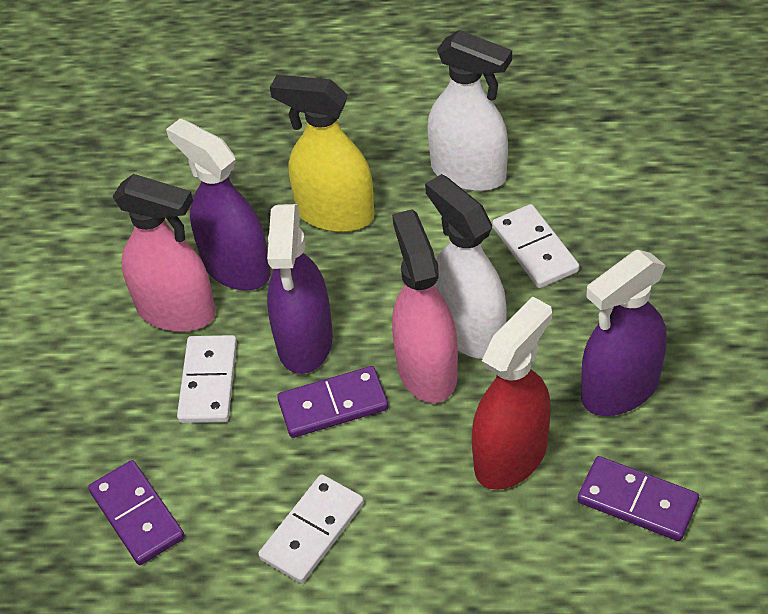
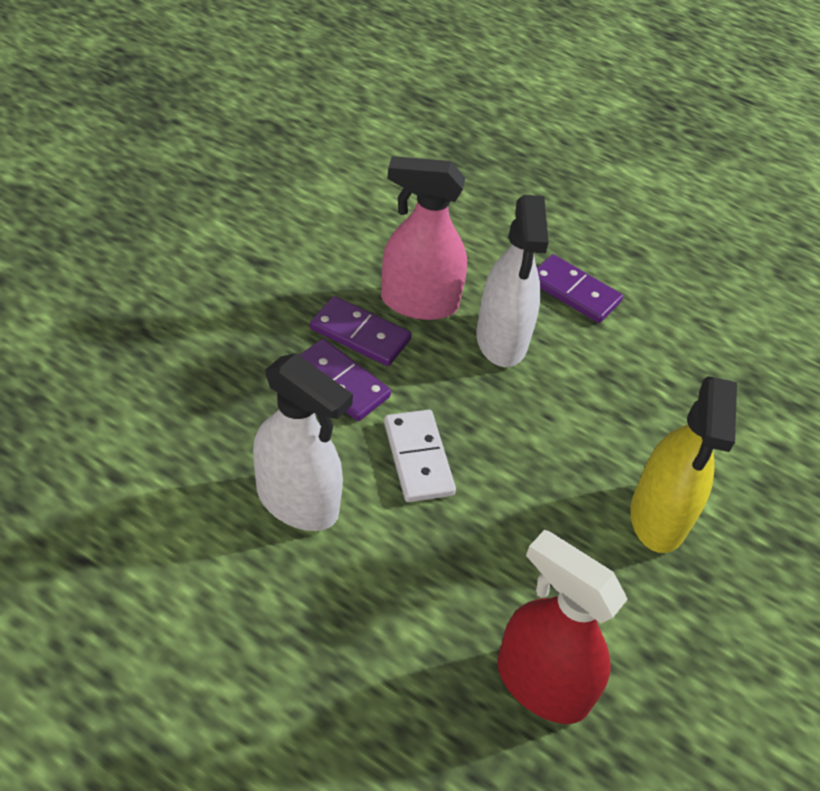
pink spray bottle: [113,174,216,332] [392,209,458,403] = 2 -> [381,156,467,320] = 1
purple spray bottle: [166,118,271,291] [267,204,333,374] [581,250,667,416] = 3 -> none = 0
white domino: [177,335,237,423] [258,474,364,584] [492,204,579,288] = 3 -> [384,410,456,502] = 1

